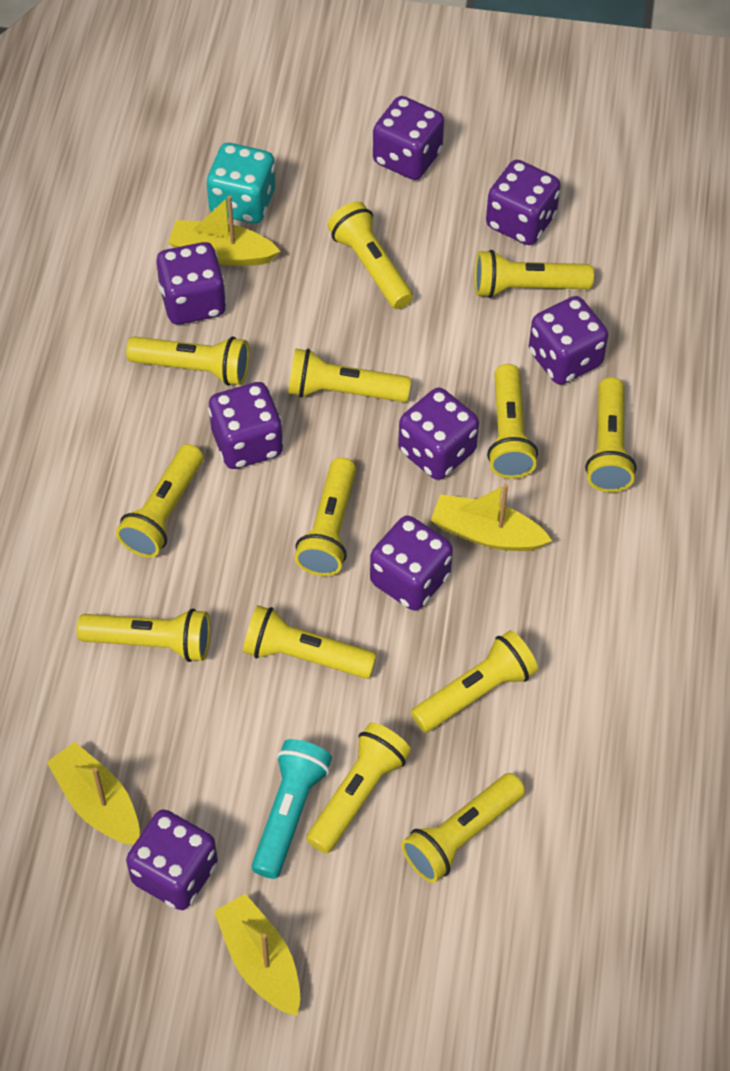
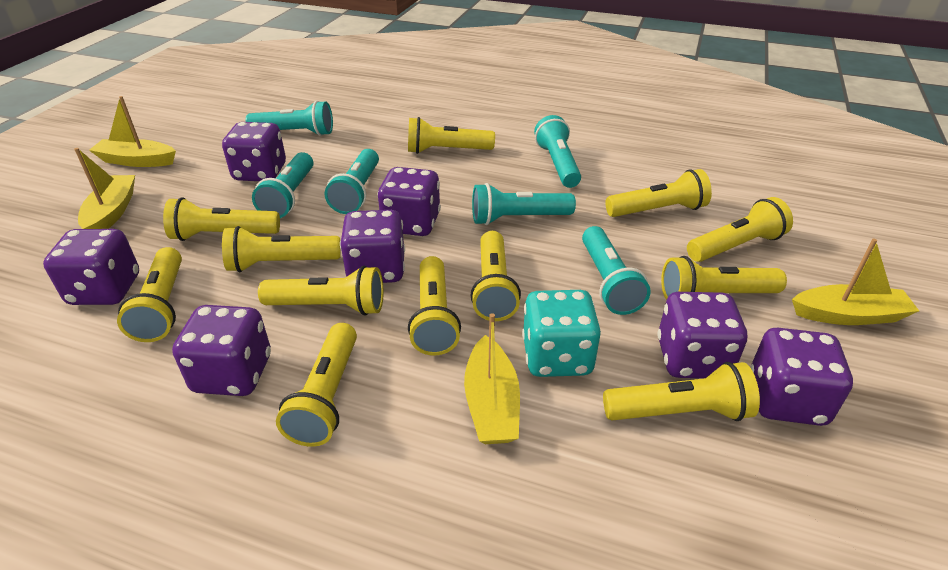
purple dice: [126,809,218,910] [156,242,226,324] [208,382,283,469] [370,516,453,611] [373,96,444,180] [398,388,479,480] [486,160,561,245] [529,296,608,385] = 8 -> [43,229,139,305] [172,305,271,396] [222,122,286,181] [340,210,405,283] [377,167,441,236] [657,292,747,378] [750,328,853,426] = 7
turquoise flashlight: [252,739,332,879] = 1 -> [246,101,333,136] [252,152,313,218] [325,149,379,214] [472,183,576,225] [534,115,581,188] [582,226,651,315] = 6
yellow flashlight: [77,609,210,662] [116,444,203,558] [126,336,249,386] [243,605,377,679] [288,348,411,402] [295,457,356,576] [306,722,411,854] [327,202,413,309] [401,773,525,883] [411,630,538,732] [474,250,594,298] [487,364,538,479] [585,377,636,492] = 13 -> [117,247,182,342] [163,197,280,241] [222,226,341,272] [258,266,383,315] [276,323,357,447] [408,117,495,154] [408,256,461,355] [470,231,521,321] [603,362,760,421] [605,169,712,217] [661,256,787,300] [687,197,793,262] = 12

